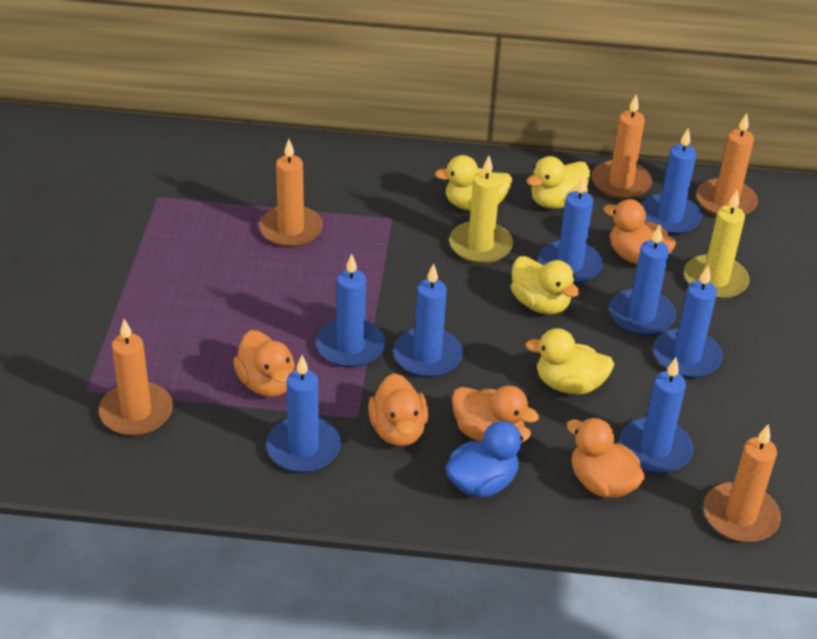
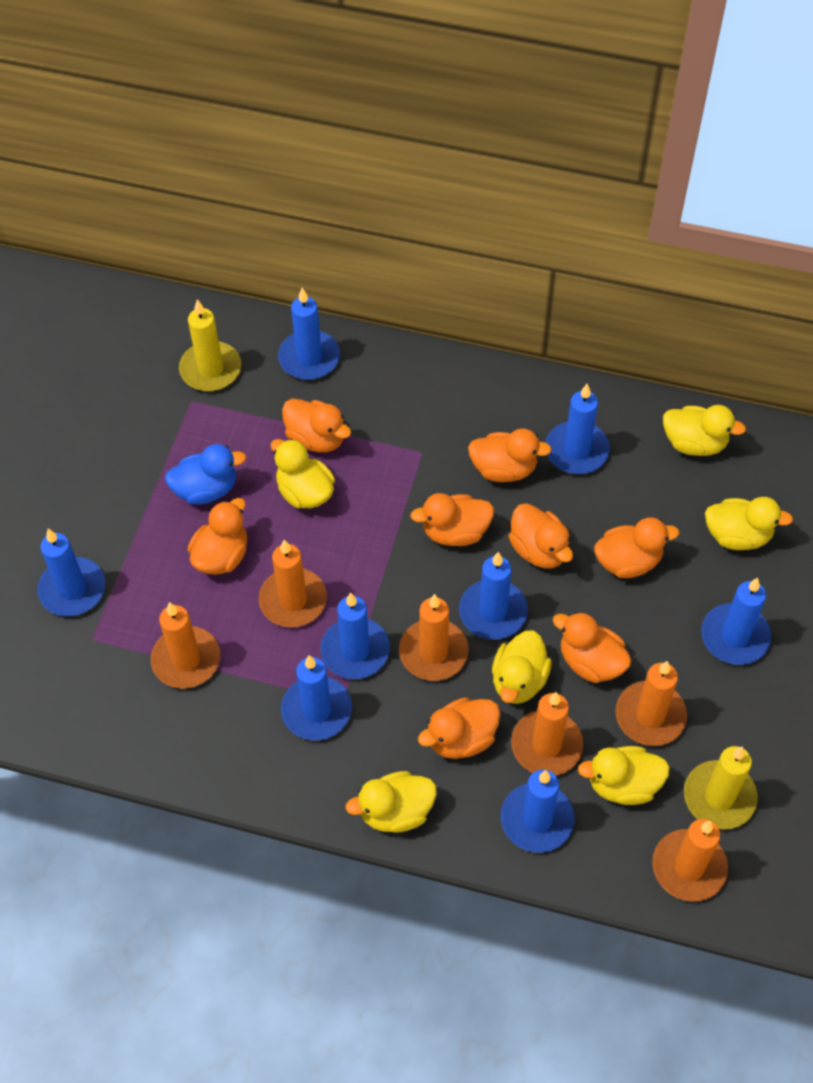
orange candle: [99,319,173,436] [259,139,323,247] [592,94,652,199] [696,113,758,216] [704,424,781,543] = 5 -> [151,602,220,689] [259,540,327,627] [399,594,469,681] [511,692,583,776] [615,661,687,746] [652,819,728,902] = 6
orange duck: [233,330,295,397] [368,373,428,446] [452,386,539,442] [566,418,645,498] [603,199,676,264] = 5 -> [188,498,247,575] [282,398,351,453] [410,493,494,546] [418,697,500,759] [468,429,552,482] [509,503,573,568] [553,612,632,683] [594,517,679,578] = 8
yellow duck: [435,155,512,211] [511,256,579,314] [525,328,615,395] [527,156,590,209] = 4 -> [271,439,335,509] [346,771,437,833] [492,630,552,704] [578,746,670,805] [663,405,746,456] [705,497,793,550] = 6

